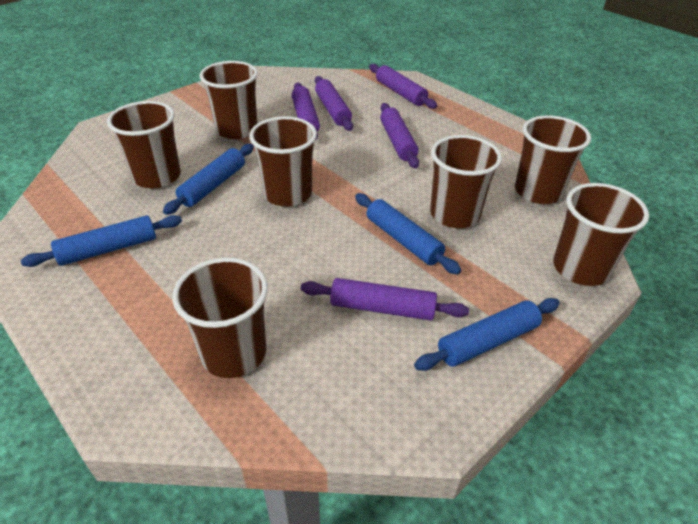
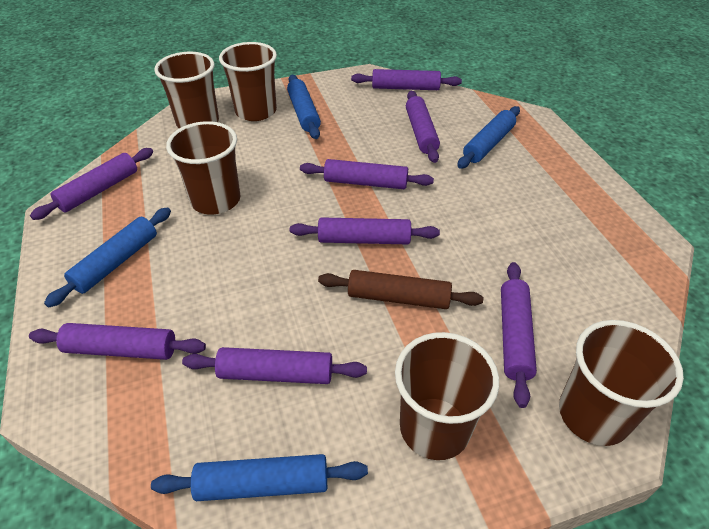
brown cup: [107,101,181,188] [172,258,268,378] [200,61,258,139] [249,116,317,207] [430,135,502,228] [515,115,591,204] [553,183,649,286] = 7 -> [154,52,219,128] [166,121,240,215] [219,42,277,121] [395,332,499,460] [559,320,684,446] = 5
brown rolling pin: none = 0 -> [318,270,483,309] = 1
purple rolling pin: [292,82,320,141] [301,278,469,321] [315,76,353,131] [369,64,437,109] [380,103,419,168] = 5 -> [29,323,206,360] [30,148,153,220] [182,347,367,384] [290,217,440,244] [300,159,434,189] [351,69,462,90] [406,91,440,163] [501,262,537,408] = 8

